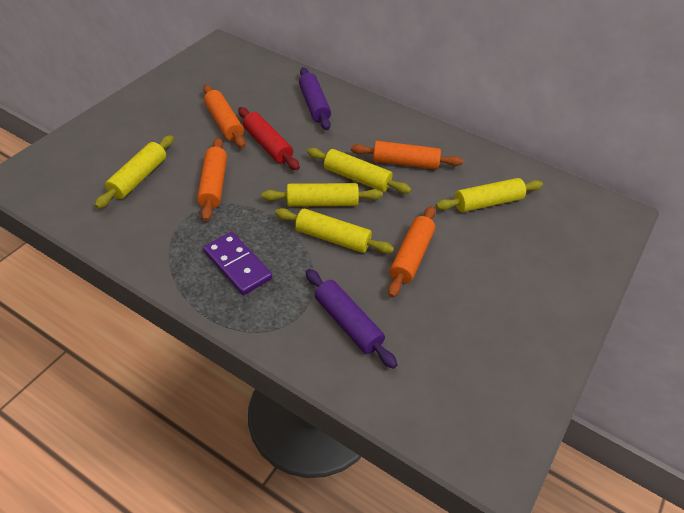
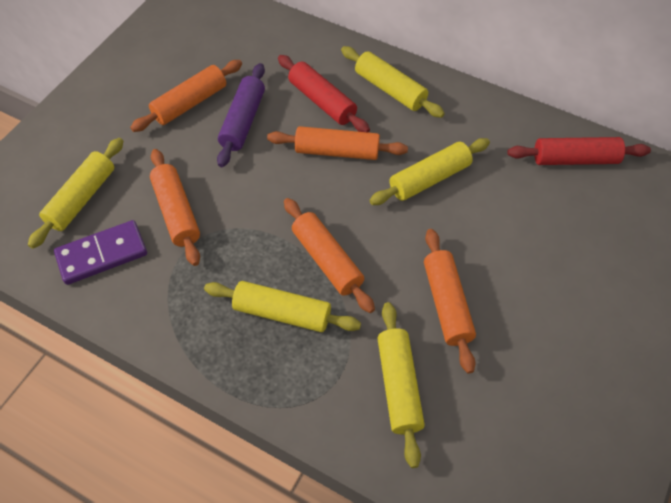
orange rolling pin: [197,138,227,221] [203,85,246,148] [351,141,463,169] [388,206,436,298] = 4 -> [130,60,242,132] [150,149,200,266] [267,126,408,160] [284,198,375,313] [424,229,476,374] = 5
purple rolling pin: [299,67,331,130] [305,269,398,369] = 2 -> [217,63,265,167] = 1
red rolling pin: [238,107,300,170] = 1 -> [278,55,370,133] [508,137,651,165] = 2

